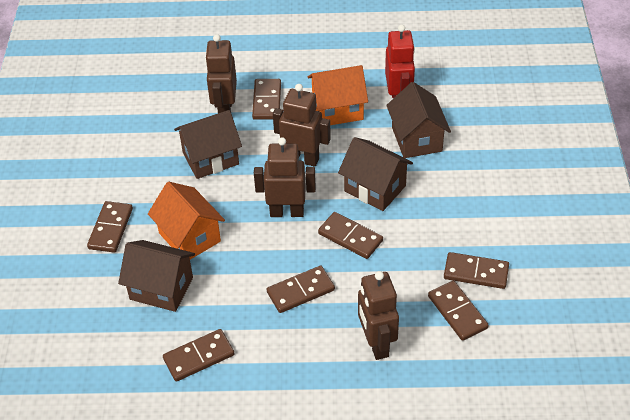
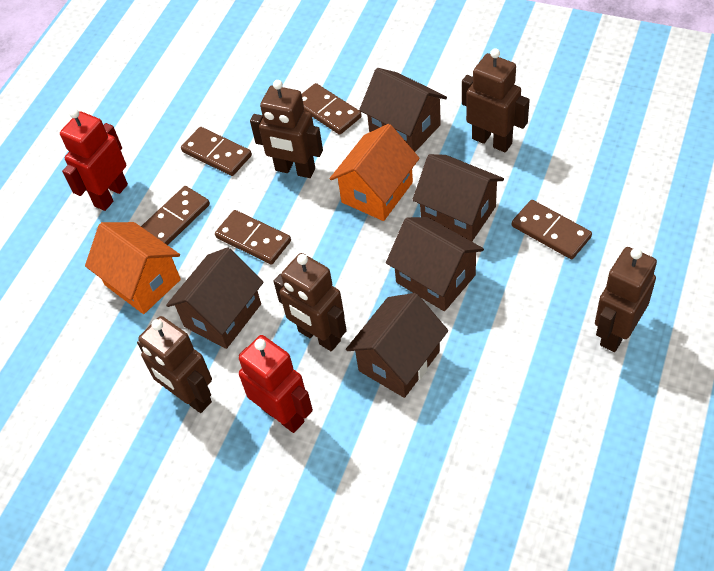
brown domino: [87,201,133,253] [163,329,234,382] [252,79,281,120] [267,266,335,313] [318,212,383,259] [428,281,489,341] [444,252,509,289] = 7 -> [141,186,210,245] [181,127,252,176] [215,210,291,264] [302,83,362,135] [512,200,592,259] = 5
brown house: [118,240,195,312] [174,110,242,179] [338,137,413,211] [386,82,451,158] = 4 -> [166,247,264,349] [346,293,448,398] [359,68,447,152] [386,217,484,311] [412,154,504,242] = 5
brown robot: [205,34,237,113] [254,137,316,217] [273,84,331,167] [358,271,399,360] = 4 -> [137,316,212,413] [250,80,323,178] [274,253,347,351] [462,48,530,152] [595,247,657,352] = 5
red robot: [385,25,415,98] = 1 -> [60,109,128,211] [239,335,313,433] = 2

